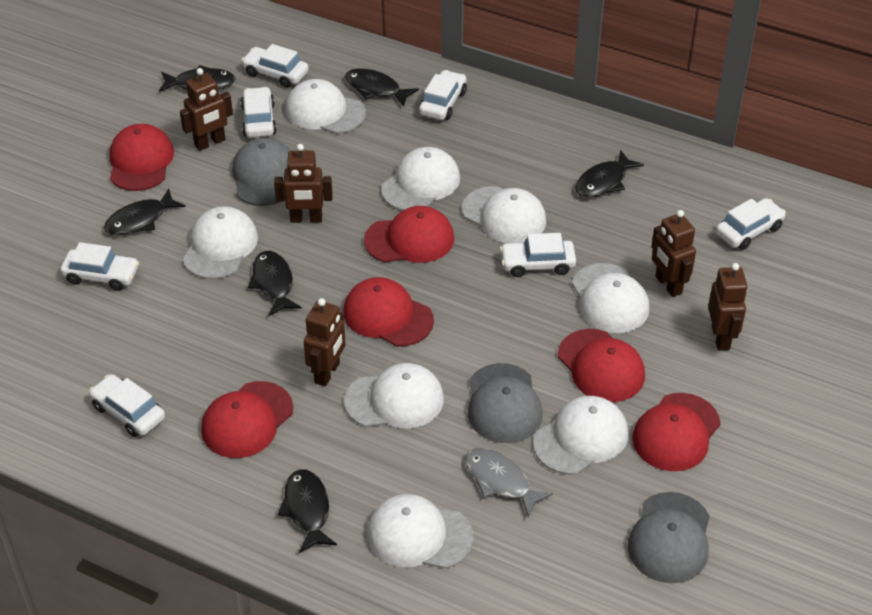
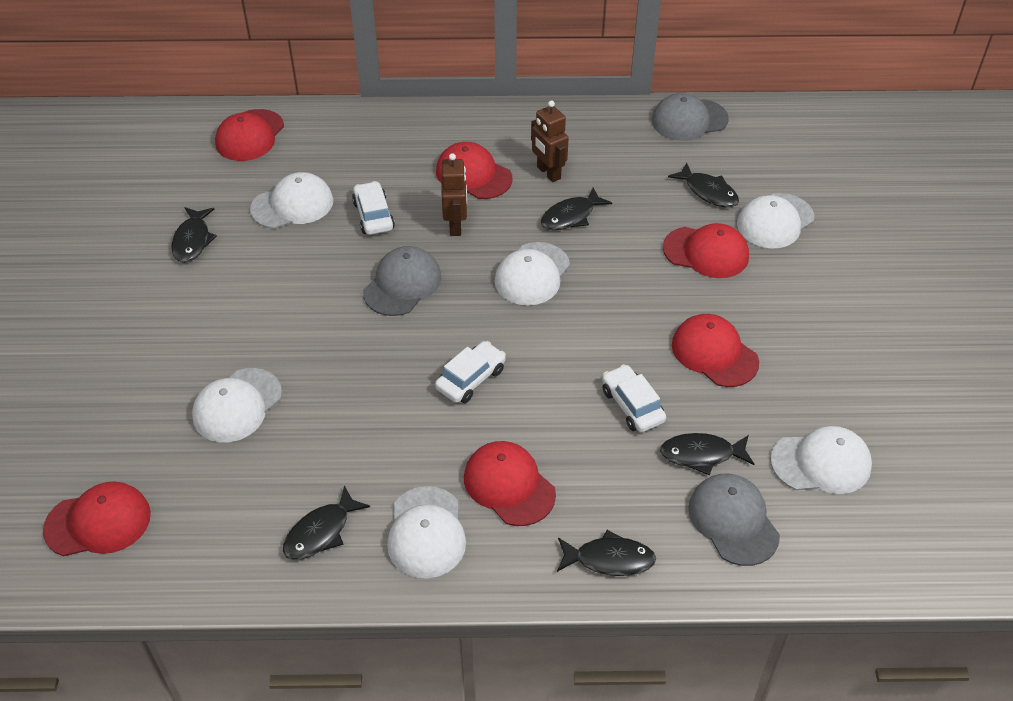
brown robot: [180,68,233,151] [274,144,333,223] [304,298,346,387] [651,210,696,297] [708,263,748,350] = 5 -> [441,153,467,236] [531,100,569,182] = 2
grey fish: [465,448,553,518] = 1 -> none = 0
white cap: [183,206,258,279] [285,79,366,134] [344,363,444,428] [367,494,474,569] [381,147,460,211] [462,186,546,243] [533,396,628,475] [572,263,649,333] = 8 -> [192,368,282,443] [250,172,333,229] [387,486,466,579] [494,242,570,305] [737,193,814,249] [770,426,872,494] = 6
white car: [60,242,139,291] [89,374,165,437] [241,44,309,88] [241,87,277,138] [419,70,467,120] [500,233,576,277] [716,198,786,250] = 7 -> [352,181,395,235] [435,341,506,403] [602,364,666,432] = 3

